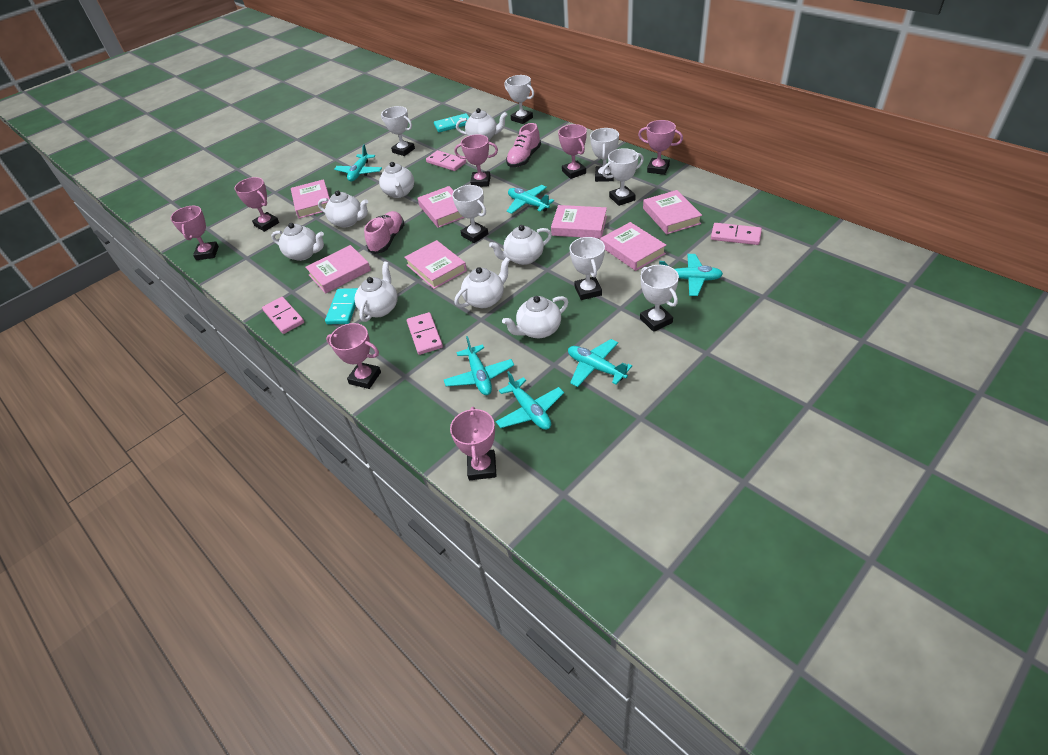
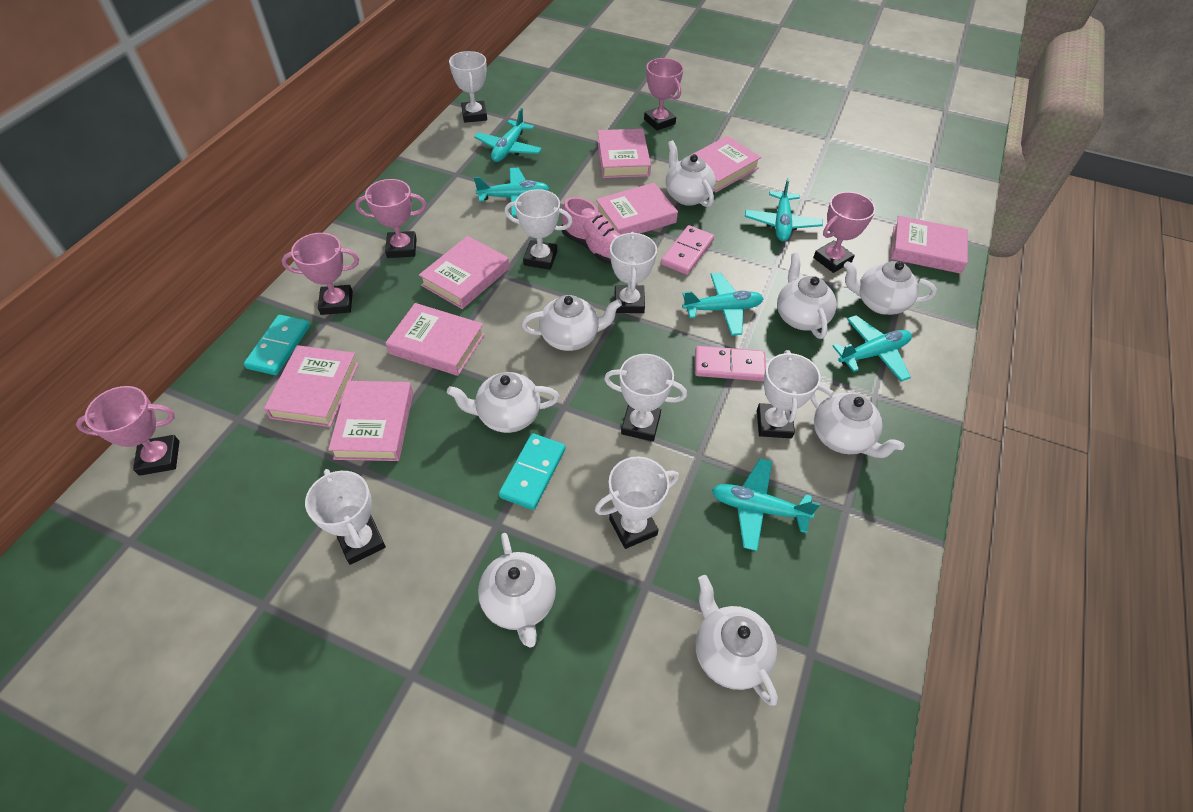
pink book: [291,179,330,219] [305,245,371,293] [404,240,467,289] [418,186,465,228] [551,205,607,239] [601,222,666,271] [643,190,702,234] = 7 -> [264,345,359,427] [328,381,413,461] [385,303,485,376] [419,236,509,309] [596,183,678,235] [597,129,651,178] [689,136,761,192] [890,216,968,274] = 8
pink domino: [262,297,304,334] [407,312,443,355] [426,150,466,171] [711,223,762,245] = 4 -> [661,225,714,275] [695,346,766,381] = 2
pink shoe: [364,211,404,254] [506,123,541,167] = 2 -> [561,197,621,265] = 1
pink trophy: [170,206,219,260] [235,177,279,232] [326,323,381,389] [450,407,496,480] [454,134,498,187] [558,124,587,179] [638,120,683,175] = 7 -> [76,386,179,476] [282,233,359,315] [355,179,426,258] [644,58,683,131] [813,192,875,273] = 5

